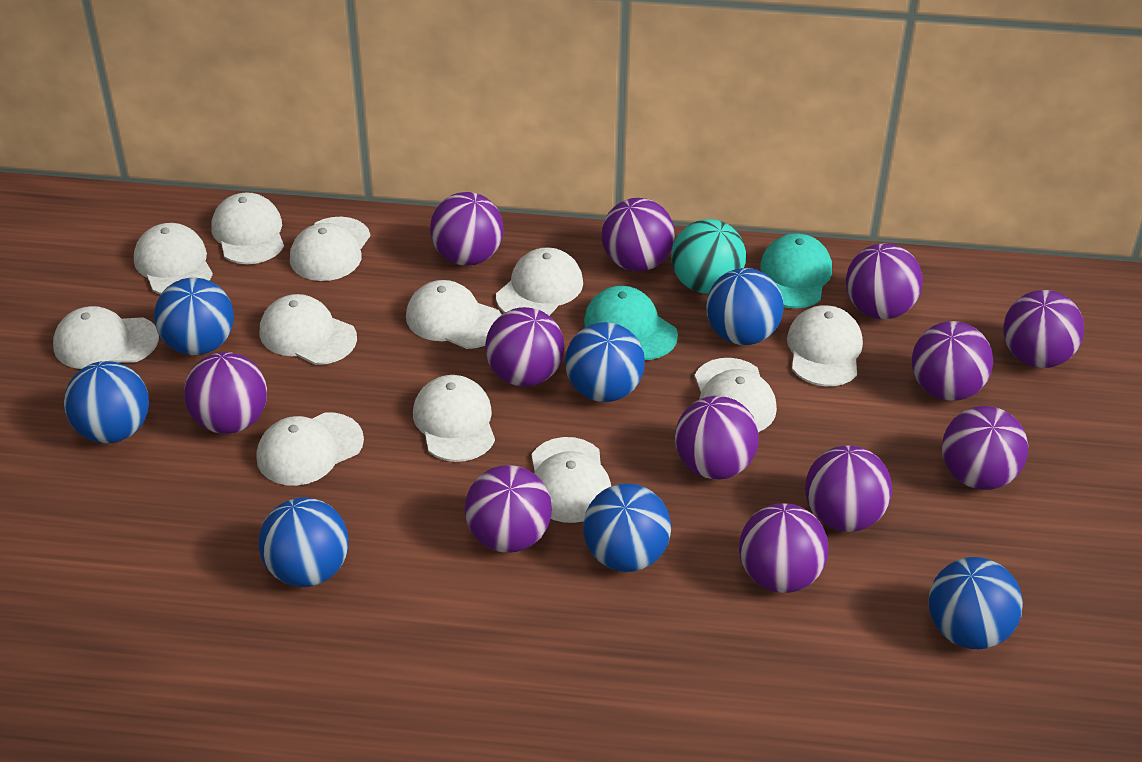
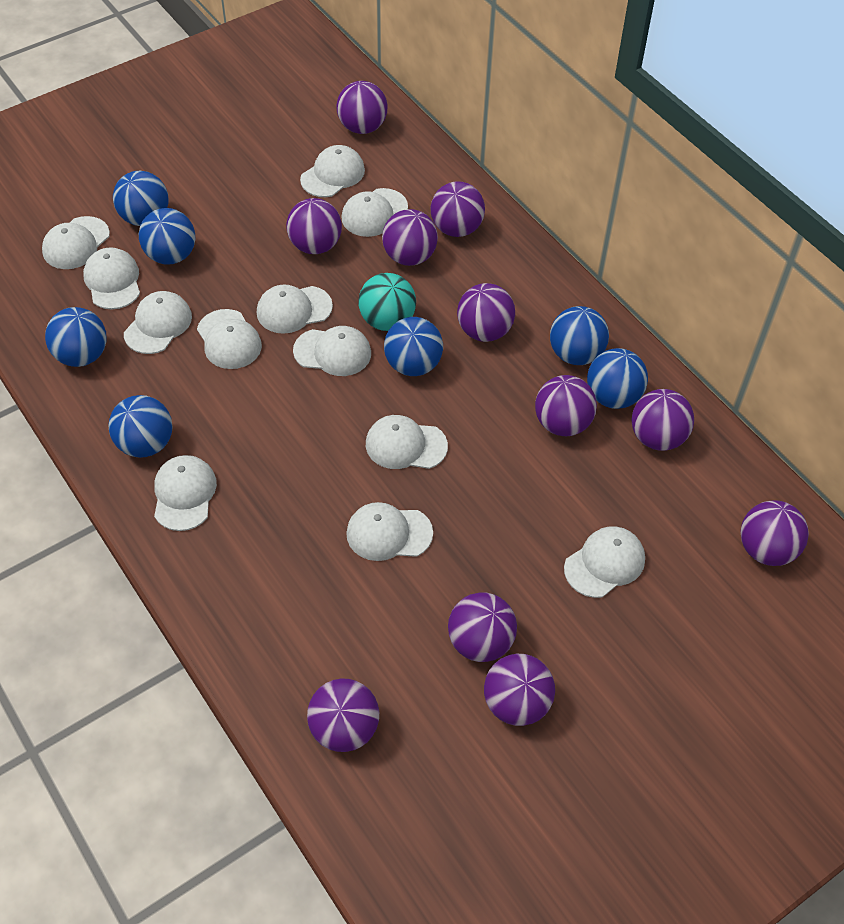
purple ball: [184,352,267,434] [430,192,504,266] [464,465,552,553] [485,307,565,387] [601,198,675,271] [675,396,759,480] [739,503,829,593] [805,446,892,532] [846,243,923,319] [912,321,993,401] [942,406,1028,490] [1003,290,1084,368] = 12 -> [286,198,342,254] [307,679,379,752] [337,81,387,134] [382,209,438,266] [431,181,485,237] [448,592,517,662] [457,283,515,342] [484,654,555,726] [535,375,597,436] [631,389,694,451] [740,500,809,566] = 11
turquoise cap: [584,286,678,360] [760,233,832,308] = 2 -> none = 0

